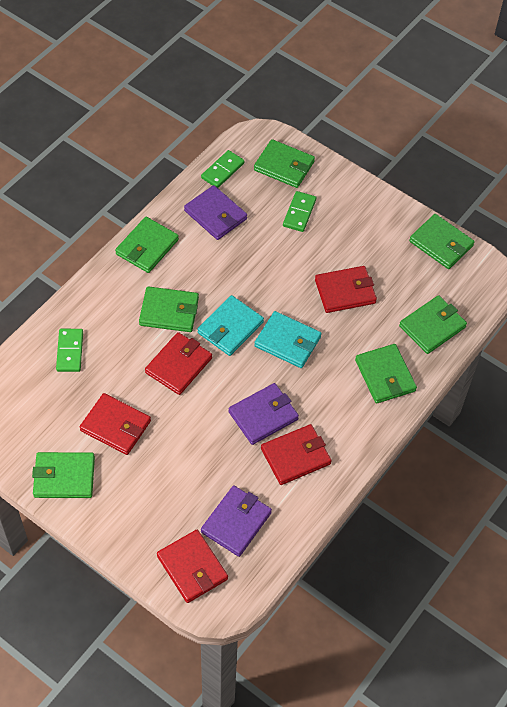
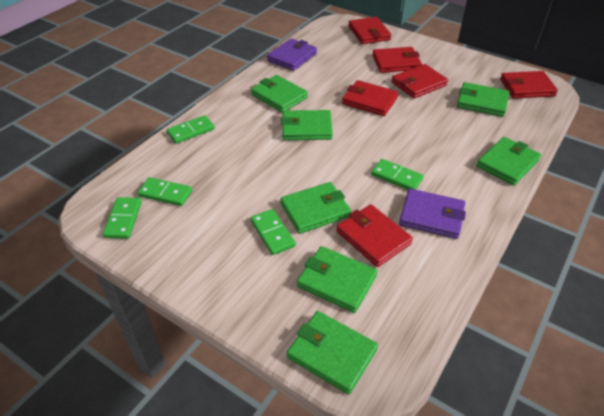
green domino: [56,329,83,372] [201,150,245,188] [283,191,316,232] = 3 -> [103,197,142,239] [137,177,192,206] [167,115,215,144] [251,209,296,255] [371,159,424,190] = 5
purple wallet: [184,185,247,240] [201,485,272,557] [228,383,299,445] = 3 -> [267,38,317,71] [399,189,466,239] = 2
red wallet: [80,393,151,455] [145,332,212,395] [157,530,228,603] [261,424,332,485] [315,266,377,313] = 5 -> [336,205,413,267] [342,80,398,116] [348,17,391,44] [372,47,422,73] [391,64,448,98] [500,71,558,99] = 6
turquoise wallet: [197,295,264,356] [254,311,321,368] = 2 -> none = 0

